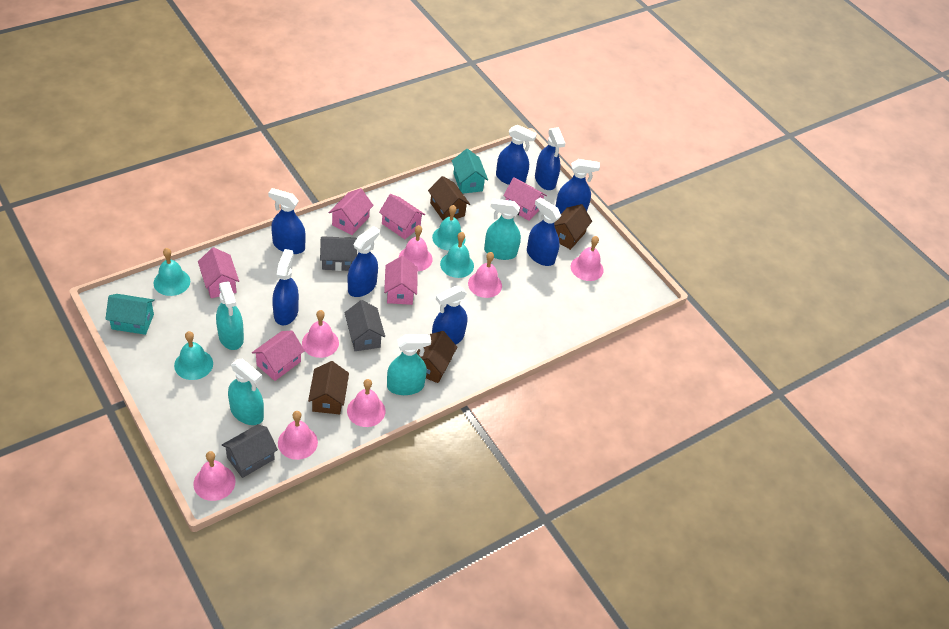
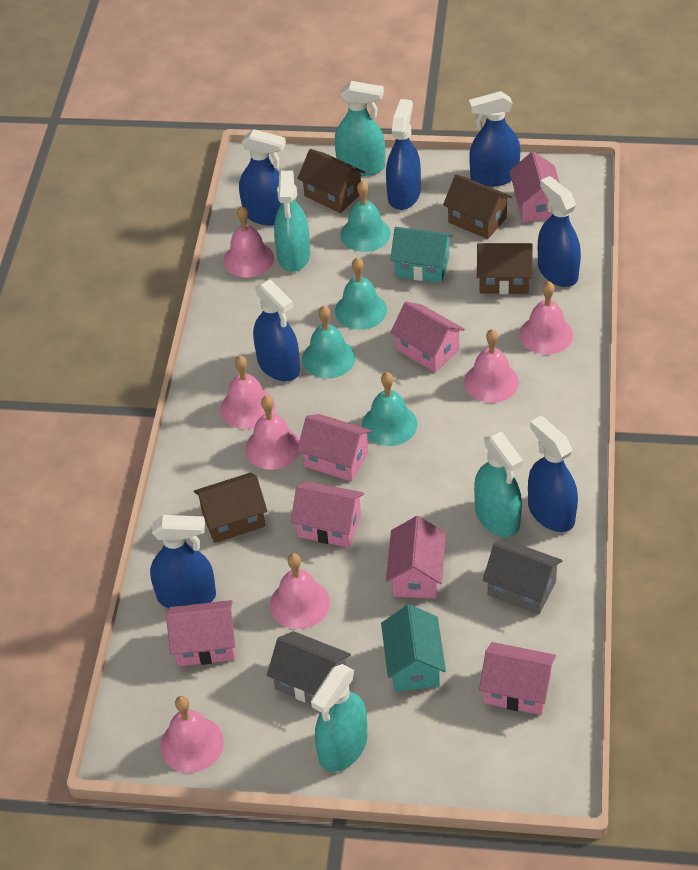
blue spray bottle: [268,188,306,254] [272,249,299,325] [348,226,380,297] [432,285,467,345] [496,125,537,185] [527,197,561,266] [535,127,565,190] [556,159,600,214] = 8 -> [150,515,216,608] [239,129,286,225] [253,279,300,381] [386,99,421,210] [469,91,520,187] [528,416,578,532] [538,176,581,287] = 7
grey house: [222,424,278,478] [320,236,357,271] [345,300,385,351] = 3 -> [267,631,351,704] [483,539,563,614] = 2
pink house: [198,247,239,298] [252,330,305,381] [328,188,374,235] [379,194,425,239] [384,256,418,305] [503,177,547,221] = 6 -> [166,600,235,666] [291,481,364,548] [297,414,372,482] [386,516,446,599] [390,302,465,372] [479,642,556,715] [509,151,560,223] = 7

